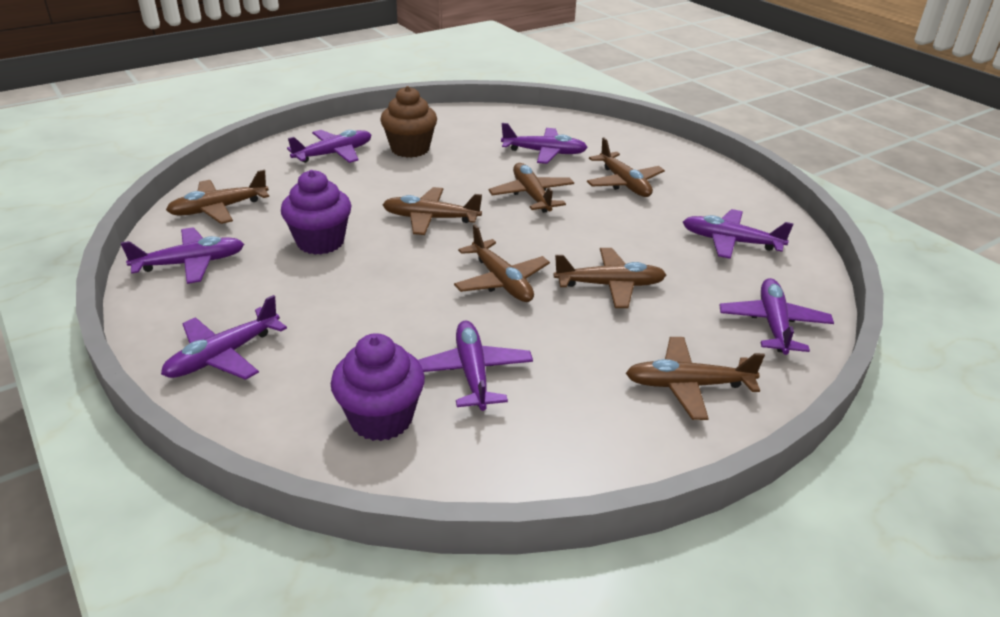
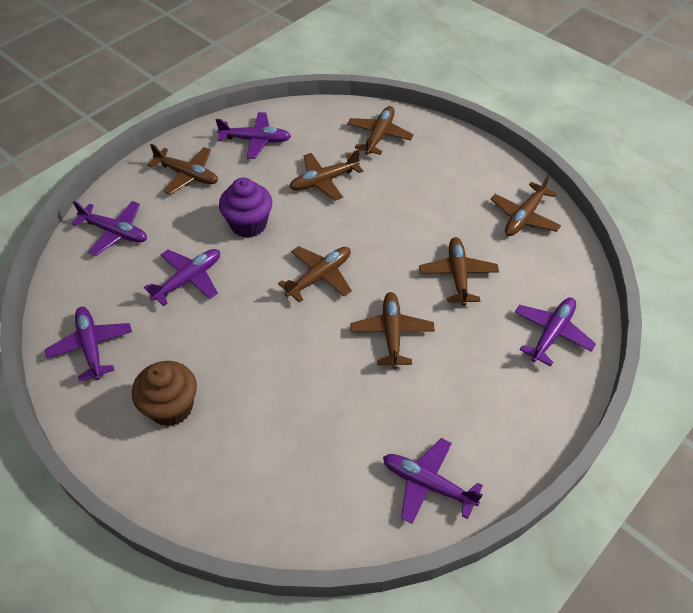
purple cupcake: [281,170,352,255] [331,333,425,441] = 2 -> [219,178,272,238] = 1
purple plane: [121,227,244,284] [161,295,287,380] [287,130,371,163] [418,321,533,411] [501,123,588,164] [683,209,793,259] [719,278,834,355] = 7 -> [45,307,132,382] [71,201,147,256] [144,249,220,306] [216,112,291,159] [383,438,483,524] [515,298,596,367] = 6

